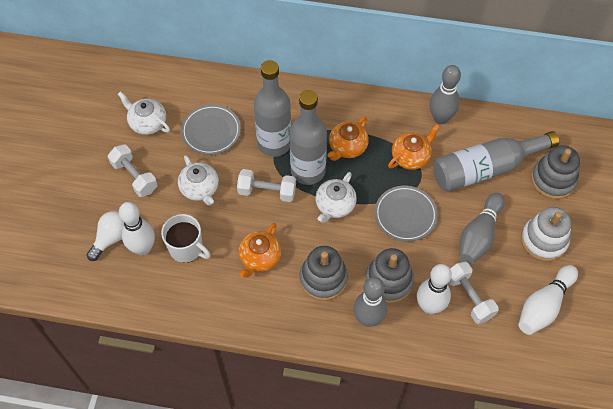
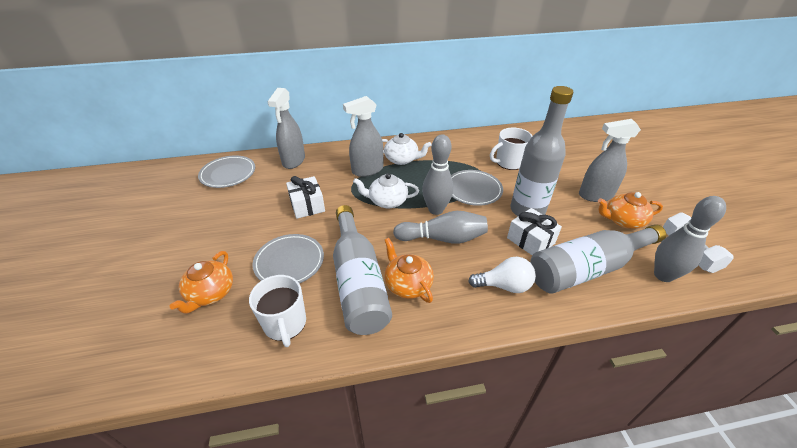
grey plate: [181,104,241,155] [375,186,438,242] = 2 -> [198,155,255,188] [253,234,324,283] [451,170,503,206] = 3
grey spray bottle: none = 0 -> [267,88,305,169] [343,96,384,177] [579,119,641,202] = 3
grey stacking toy: [300,246,348,301] [365,248,414,303] [531,145,580,199] = 3 -> none = 0
white bowling pin: [119,202,155,255] [417,264,452,314] [518,265,578,335] = 3 -> none = 0
white dumbbell: [108,144,158,197] [237,169,296,202] [449,262,499,324] = 3 -> [663,213,734,273] = 1
white gift: none = 0 -> [286,176,325,219] [507,208,562,255] = 2
white mug: [161,214,211,263] = 1 -> [249,275,306,347] [490,128,532,170] = 2
white stacking toy: [521,207,571,262] = 1 -> none = 0
white teapot: [118,91,170,135] [178,155,219,206] [315,172,357,223] = 3 -> [353,173,419,209] [382,133,431,165] = 2

